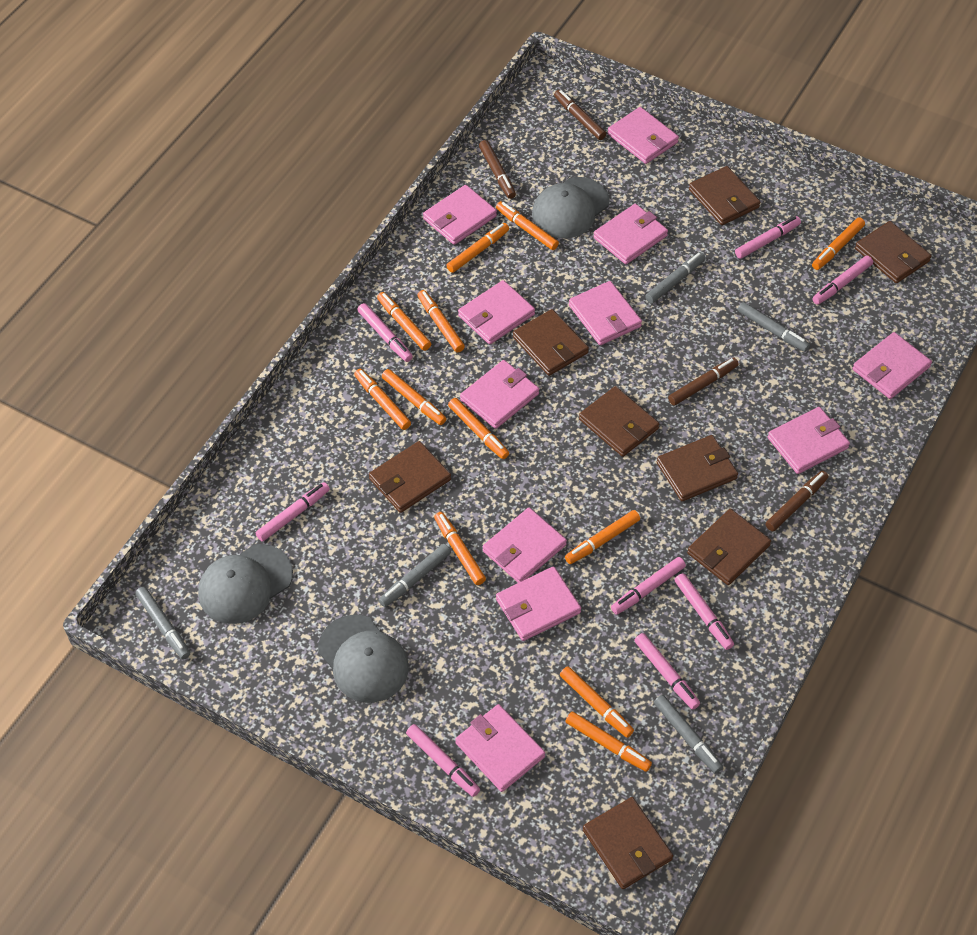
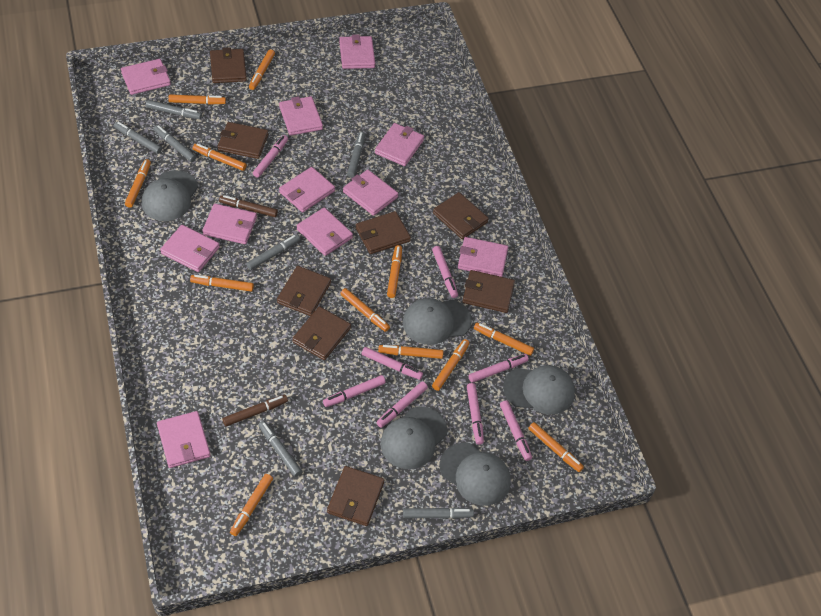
brown marker: [479,140,516,199] [554,90,606,140] [668,358,739,405] [766,471,828,531] = 4 -> [219,195,278,217] [222,395,288,426] = 2
grey cap: [198,544,293,624] [318,615,409,703] [532,177,610,238] = 3 -> [142,170,198,221] [380,406,447,469] [403,298,472,345] [440,443,511,506] [503,365,575,414] = 5
grey marker: [135,586,190,660] [379,544,451,607] [645,252,705,303] [654,695,723,773] [738,302,810,352] = 5 -> [114,122,162,154] [146,100,202,119] [154,125,196,162] [246,234,300,270] [258,421,302,477] [347,132,365,178] [403,507,474,519] = 7

